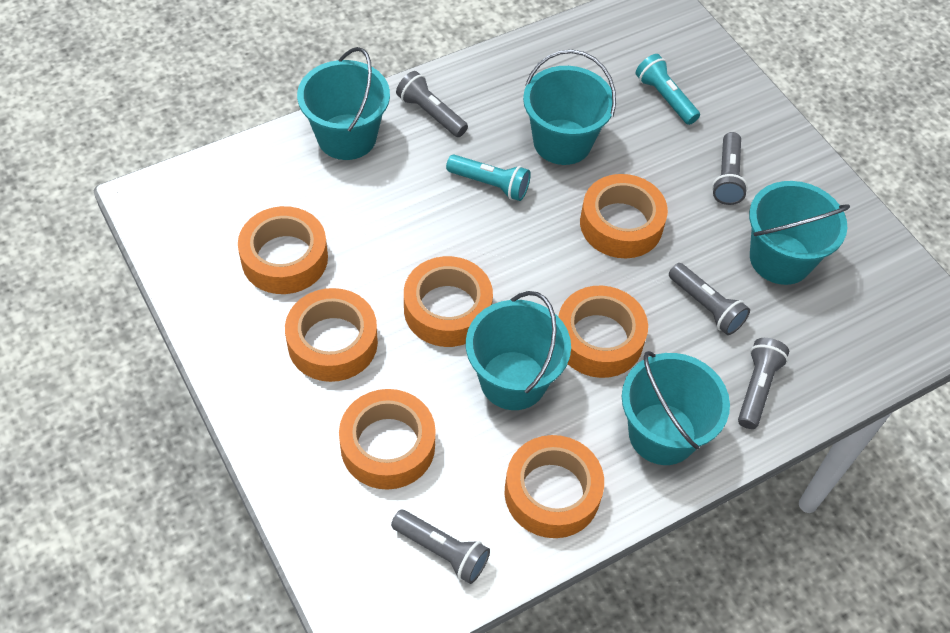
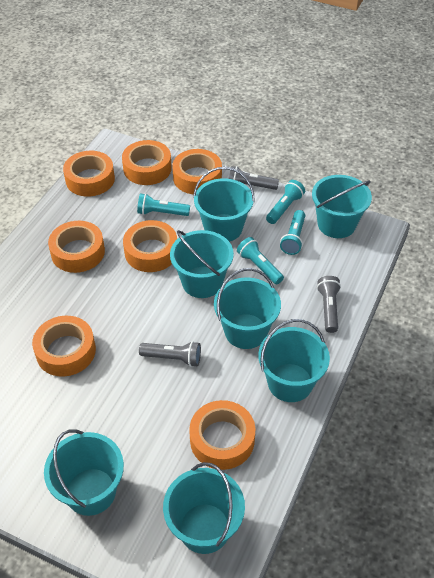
grey flashlight: [391,510,490,584] [396,71,468,137] [669,263,750,335] [712,132,748,205] [738,338,789,429] = 5 -> [139,341,201,367] [229,166,279,190] [317,276,341,333] = 3
turquoise bucket: [297,47,390,160] [466,291,571,410] [523,50,616,165] [622,351,730,465] [749,181,850,285] = 5 -> [44,429,124,516] [163,462,245,554] [170,230,234,298] [193,167,255,242] [214,268,281,349] [258,319,330,402] [312,175,372,238] = 7
turquoise flashlight: [446,155,531,201] [636,54,700,125] = 2 -> [137,193,190,216] [237,237,284,284] [266,180,305,224] [280,210,305,255] = 4

